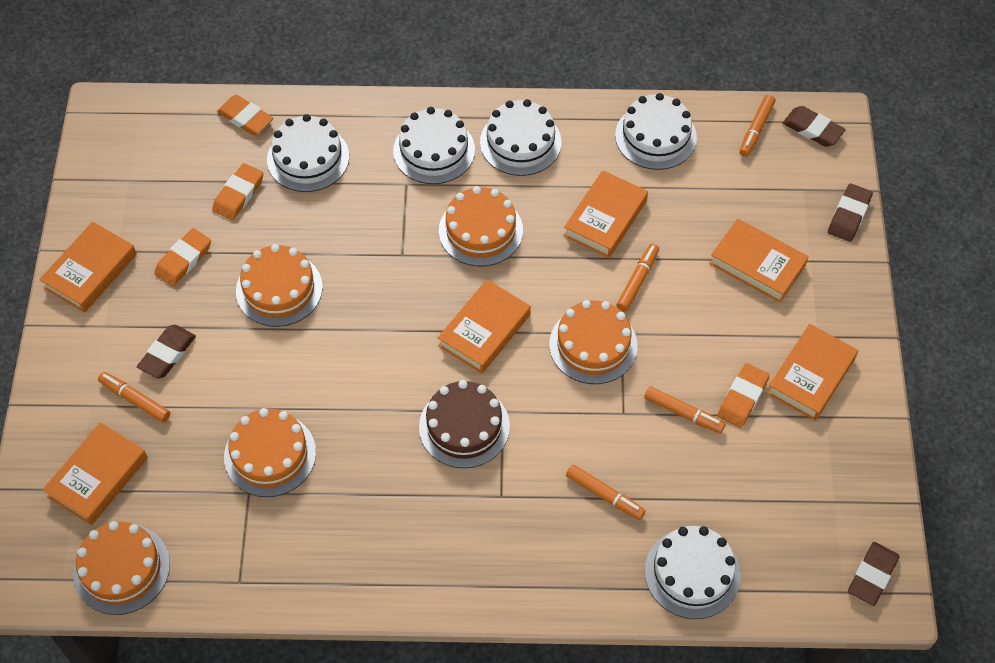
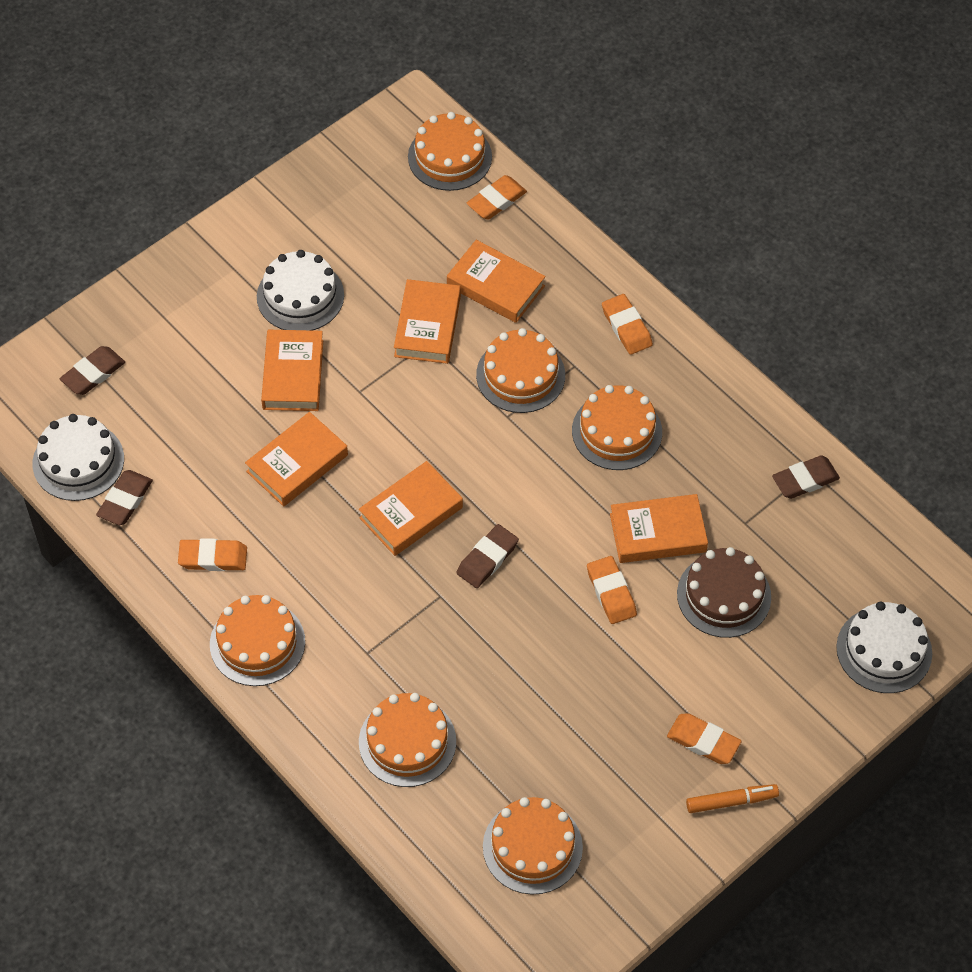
orange cake: [73,521,170,615] [224,408,316,497] [236,244,323,327] [439,186,523,266] [549,300,638,384] = 5 -> [210,595,305,686] [359,693,456,787] [408,112,492,191] [476,328,565,413] [483,797,583,895] [572,385,662,470] = 6
orange eraser: [154,228,211,286] [212,163,264,220] [217,95,273,135] [717,363,770,428] = 4 -> [178,538,247,571] [467,175,527,220] [587,556,637,624] [602,294,653,355] [667,713,742,764] = 5
orange marker: [98,372,170,423] [566,465,645,520] [616,244,659,312] [644,386,725,433] [739,95,776,157] = 5 -> [686,784,779,813] = 1
white cake: [267,114,349,192] [393,107,475,184] [480,99,562,176] [615,93,697,170] [645,526,741,619] = 5 -> [33,414,124,501] [257,250,344,331] [836,602,932,693] = 3

